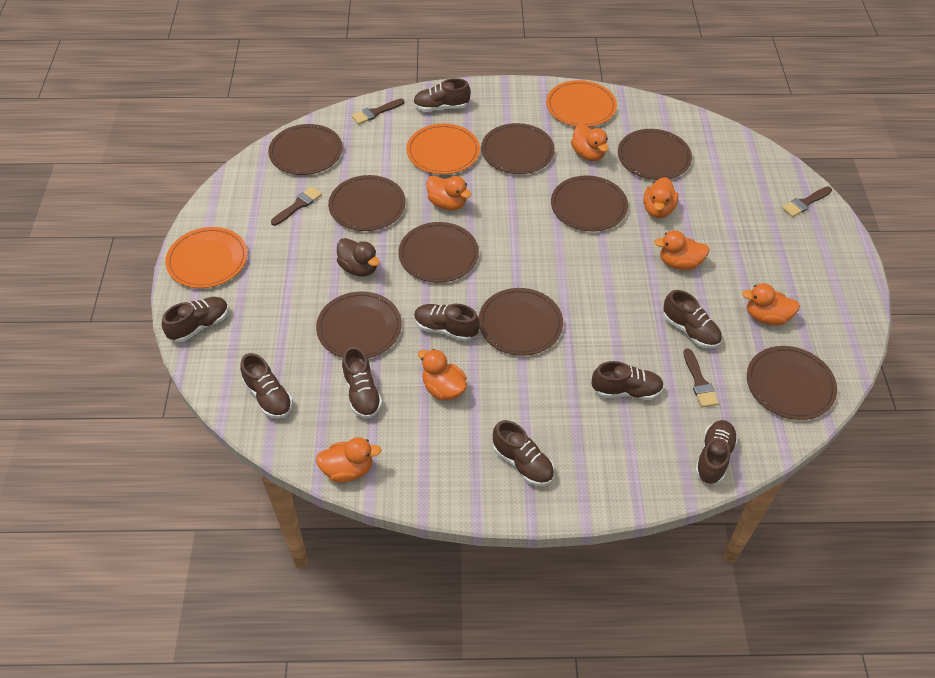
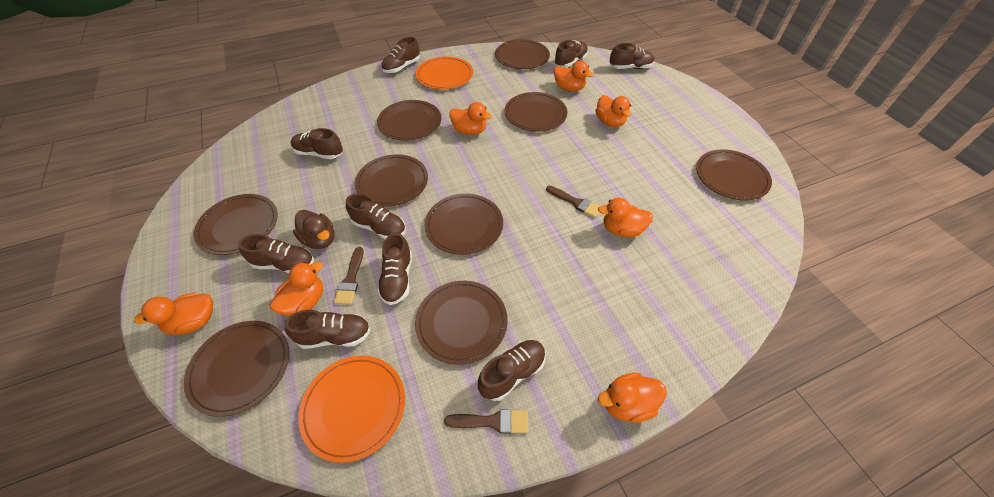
brown brush: [271,186,322,226] [352,99,404,124] [683,348,719,407] [782,186,832,217] = 4 -> [334,247,363,305] [444,409,528,434] [546,186,600,218] = 3
orange plate: [165,227,248,288] [406,123,480,175] [546,80,617,127] = 3 -> [298,356,405,463] [416,56,473,89] = 2

